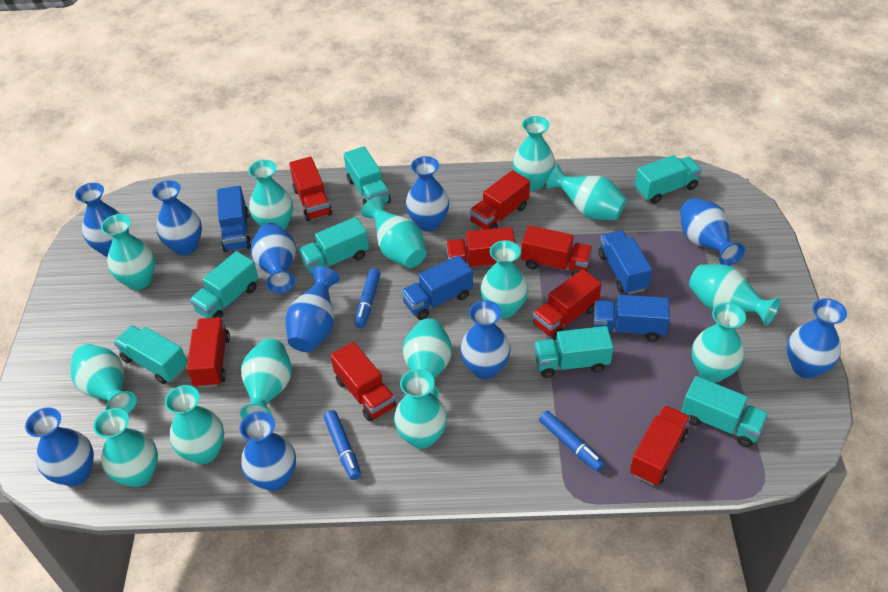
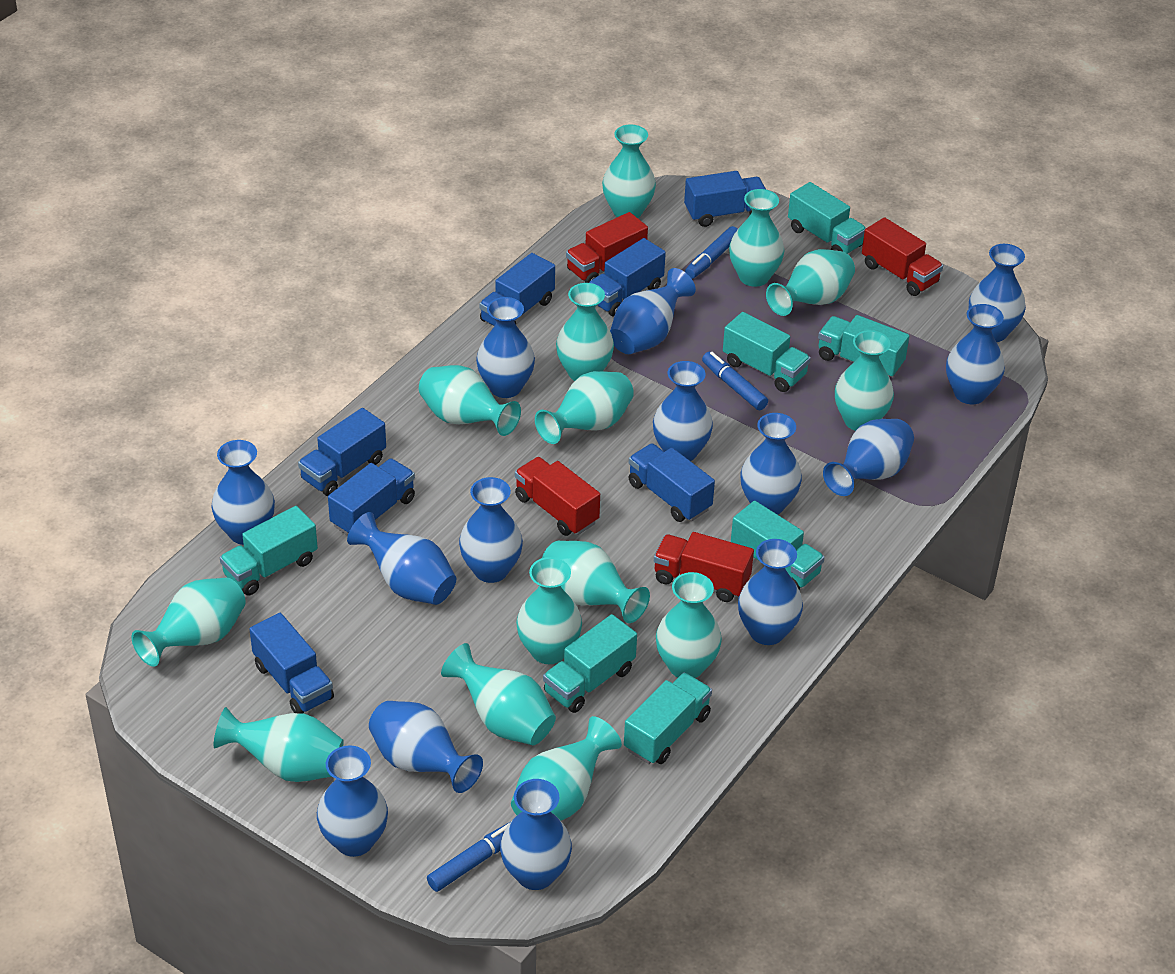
blue truck: [217,186,252,252] [401,255,473,320] [594,295,670,342] [598,230,652,295] = 4 -> [250,613,334,713] [298,408,386,496] [328,459,415,535] [479,253,555,326] [589,238,666,317] [629,443,715,522] [684,171,766,227] = 7
blue vase: [25,407,94,486] [75,183,129,257] [152,180,202,255] [239,411,296,491] [251,223,296,294] [286,266,340,352] [406,156,449,232] [460,300,511,379] [680,198,745,266] [787,298,847,379] = 10 -> [211,440,275,545] [317,745,388,857] [347,512,456,605] [369,701,483,793] [459,477,523,583] [476,297,535,398] [500,779,572,890] [610,268,696,354] [653,361,713,461] [738,539,803,645] [741,413,802,515] [823,419,914,496] [946,304,1005,404] [969,244,1026,342] = 14
red truck: [187,317,230,388] [289,157,332,221] [330,342,396,422] [446,227,515,267] [470,170,530,230] [521,225,593,276] [533,269,602,340] [630,405,690,485] = 8 -> [515,457,600,536] [566,212,648,283] [654,532,754,602] [862,217,943,296] = 4

